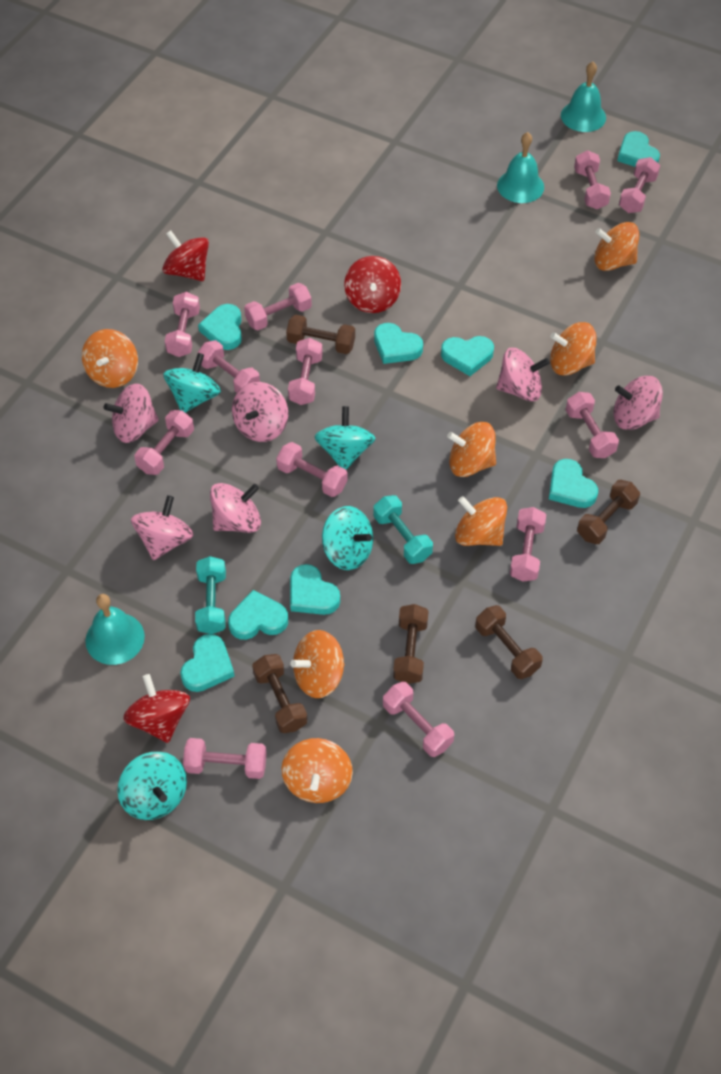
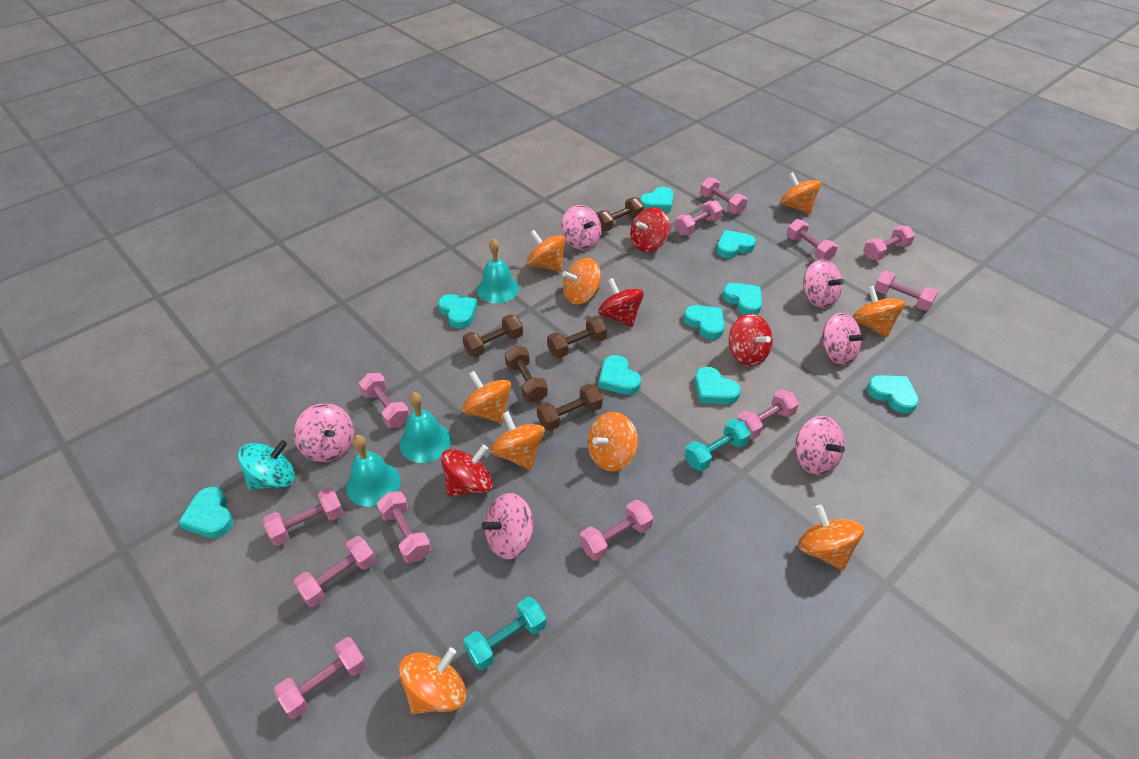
orange spinning top: [82,329,138,388] [282,738,353,803] [290,630,344,698] [447,422,496,477] [455,496,507,546] [550,322,597,375] [594,222,639,271] = 7 -> [399,648,466,714] [462,371,511,423] [490,411,545,470] [527,230,566,272] [563,258,601,305] [587,412,638,472] [780,172,821,214] [798,505,864,570] [853,286,905,337] = 9
red spinning top: [123,674,190,743] [162,230,209,281] [344,256,401,313] = 3 -> [441,445,493,497] [598,278,644,327] [630,207,670,252] [729,314,773,366] = 4
turquoise heart: [180,634,235,692] [198,304,242,350] [228,590,288,640] [290,564,340,615] [374,323,423,364] [441,336,494,376] [549,459,598,508] [617,131,660,167] = 8 -> [178,487,233,538] [438,294,478,329] [598,355,641,395] [640,187,674,212] [683,305,724,340] [694,366,741,404] [716,230,756,258] [722,283,762,315] [867,375,919,414] = 9
turquoise spinning top: [117,751,187,820] [163,353,221,413] [314,406,376,470] [322,506,373,570] = 4 -> [238,440,295,490] = 1

